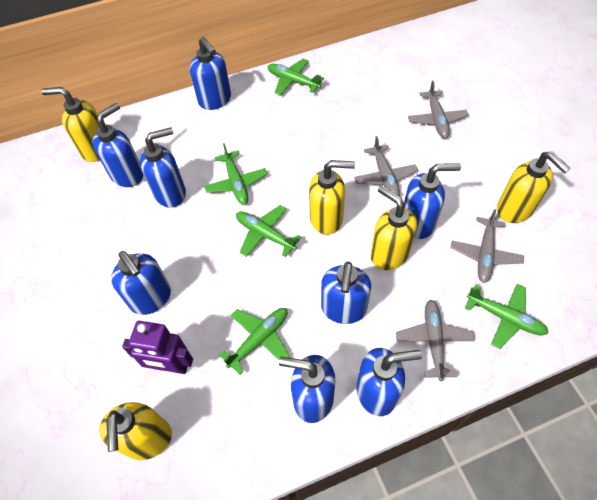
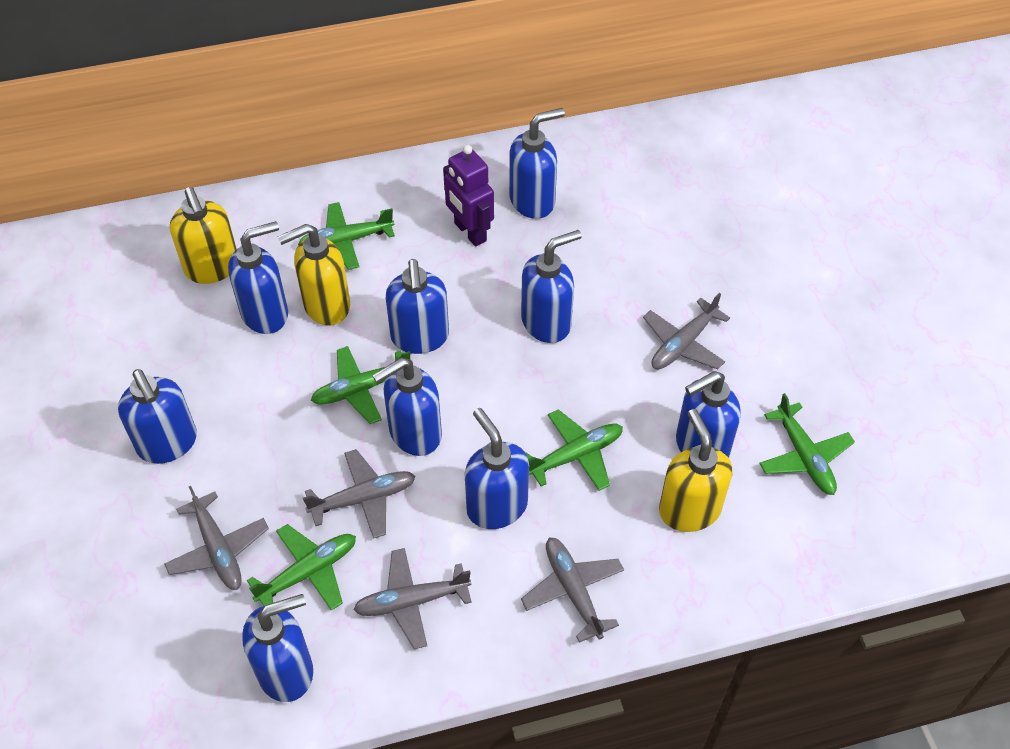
blue soap dispenser: [92,103,143,187] [111,251,171,315] [140,127,186,208] [190,37,231,110] [279,355,335,423] [321,261,371,324] [357,348,422,416] [404,163,461,239] = 8 -> [118,369,197,464] [228,221,288,334] [242,594,313,702] [372,358,442,456] [386,259,449,354] [465,408,529,529] [509,108,565,219] [521,230,582,343] [676,371,741,458] = 9
grey plane: [354,136,418,196] [396,300,475,381] [408,80,469,138] [451,209,524,283] = 4 -> [164,486,269,590] [303,449,416,539] [353,548,472,649] [521,537,624,643] [643,293,730,370] = 5
yellow soap dispenser: [41,87,100,162] [99,402,172,460] [309,160,355,235] [370,186,417,270] [497,152,570,223] = 5 -> [170,187,237,284] [277,224,350,325] [659,409,732,532] = 3

